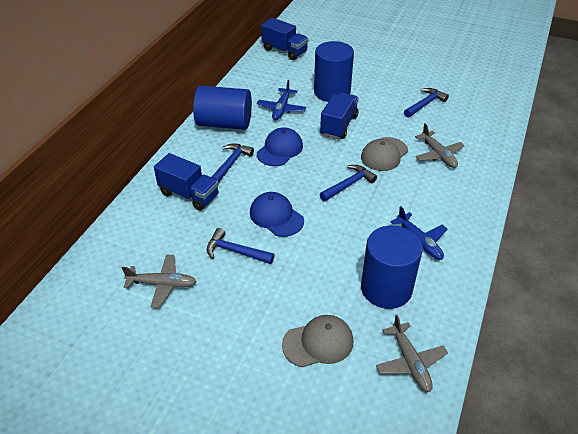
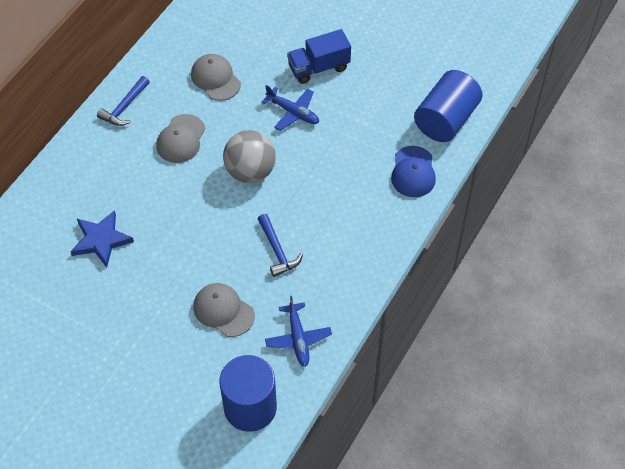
blue cap: [250,192,304,237] [257,127,303,166] = 2 -> [391,146,436,197] = 1
blue cylinder: [193,86,252,130] [314,41,354,102] [361,226,423,309] = 3 -> [219,355,277,432] [414,70,482,142] = 2
blue hammer: [207,228,274,264] [211,144,254,183] [320,165,377,201] [404,88,449,118] = 4 -> [97,76,150,126] [258,214,303,277] = 2
blue star: none = 0 -> [70,210,134,268] = 1
blue truck: [154,153,219,211] [261,18,309,60] [320,92,359,139] = 3 -> [287,29,351,84] = 1
grey ball: none = 0 -> [223,130,276,183] = 1
grey cap: [282,315,353,367] [361,137,408,171] = 2 -> [157,114,205,163] [191,54,241,101] [193,283,255,337] = 3
grey plane: [122,254,197,308] [376,315,448,392] [415,123,464,168] = 3 -> none = 0

